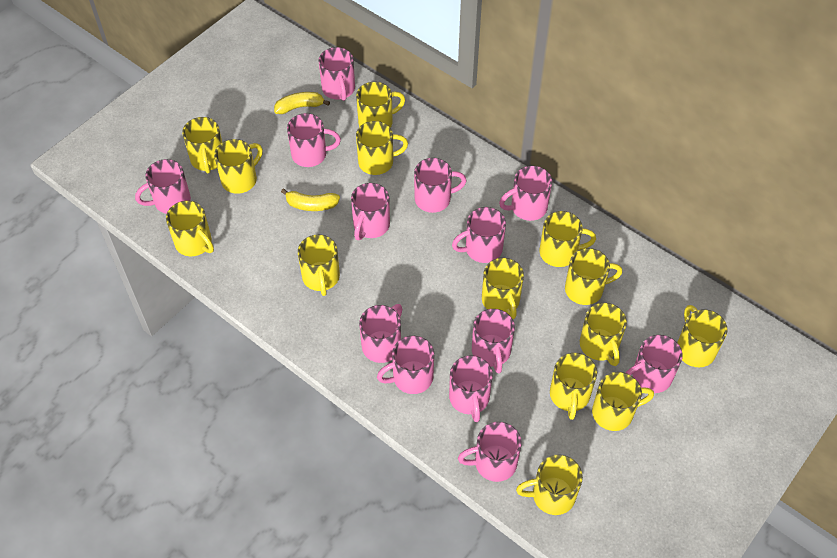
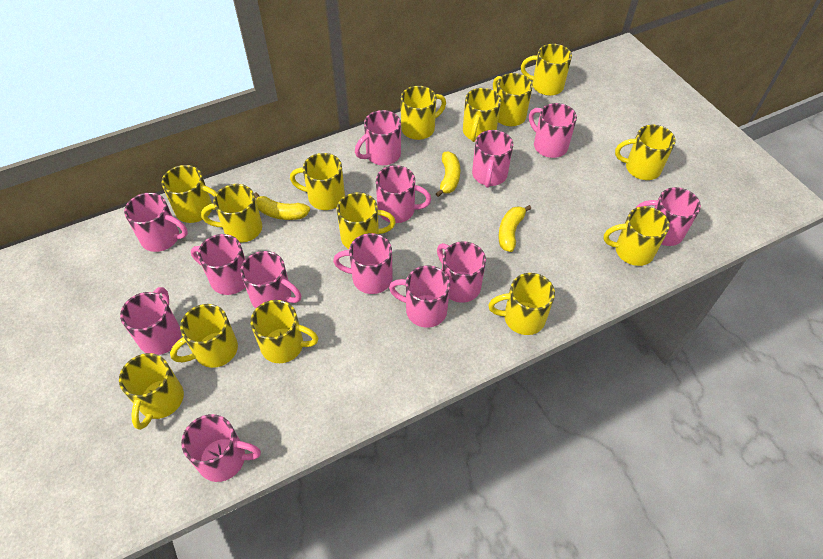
yellow banana: [274,92,330,114] [281,188,340,211] = 2 -> [254,193,310,220] [436,151,460,197] [498,205,531,252] = 3

